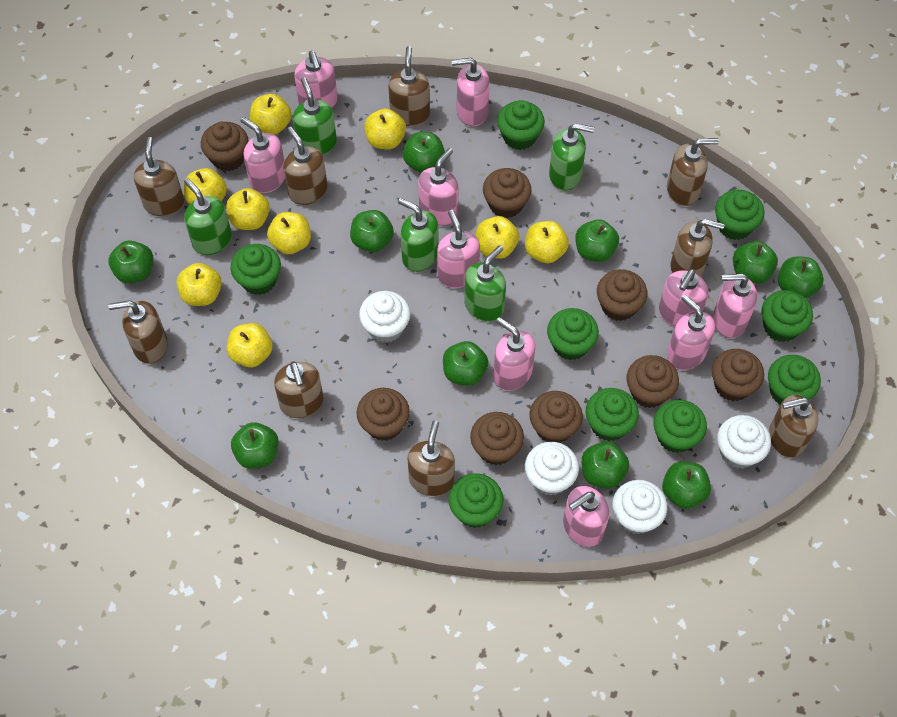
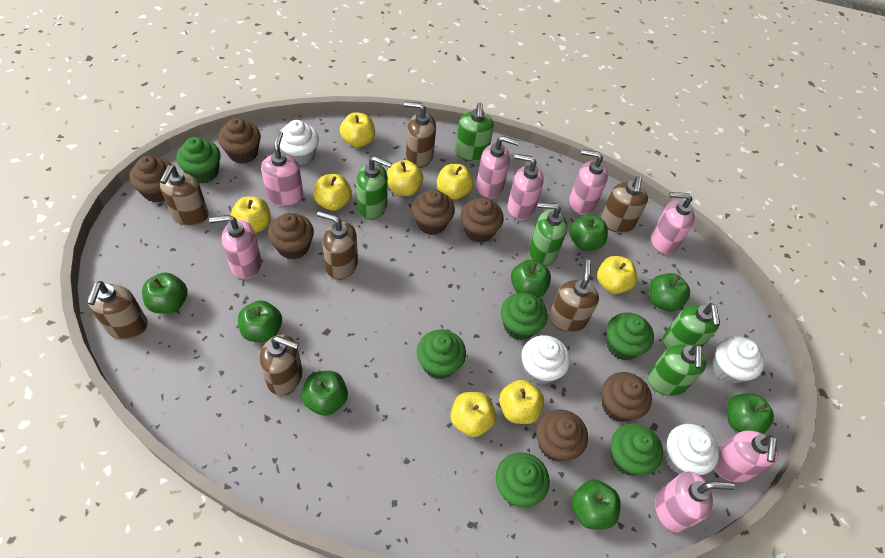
brown cupcake: [201,122,249,171] [356,388,410,441] [470,412,524,465] [483,168,532,218] [530,391,583,443] [597,269,647,321] [626,355,679,408] [712,349,764,401] = 8 -> [129,156,172,203] [218,118,261,164] [268,213,314,260] [412,190,455,235] [461,198,504,243] [536,409,588,462] [602,372,652,422] = 7
brown soap dispenser: [108,300,168,364] [134,137,184,216] [274,361,324,418] [283,127,328,205] [388,46,430,126] [408,421,455,496] [667,138,719,206] [671,219,725,277] [769,395,818,458] = 9 -> [87,281,148,339] [160,165,209,226] [259,334,303,395] [317,211,358,280] [404,101,436,168] [549,259,599,332] [600,176,648,233] = 7
green apple: [108,241,153,284] [231,422,279,469] [350,210,394,252] [403,132,445,173] [443,341,488,386] [575,219,619,262] [582,442,629,489] [662,462,711,509] [733,241,778,284] [778,256,824,298] = 10 -> [142,272,188,314] [238,300,282,342] [301,371,348,416] [511,259,551,298] [570,214,608,251] [572,479,621,530] [649,273,690,312] [727,393,774,434] = 8
green cupcake: [231,244,281,295] [448,473,503,528] [497,100,545,150] [547,308,599,360] [586,388,639,441] [653,400,707,453] [715,190,765,240] [761,290,813,342] [768,355,821,405] = 9 -> [176,137,221,183] [417,329,466,379] [496,452,550,507] [501,293,548,340] [606,312,654,360] [610,423,663,476] = 6
pink soap dispenser: [241,117,285,193] [294,51,338,108] [418,148,459,226] [437,210,480,288] [452,58,490,126] [493,317,535,391] [563,486,609,547] [659,269,708,326] [667,295,715,370] [713,274,757,338] = 10 -> [209,215,262,279] [261,131,303,206] [476,136,520,199] [507,153,544,220] [569,149,608,215] [651,192,695,255] [655,472,735,533] [714,430,779,483] = 8
yellow apple: [176,263,222,306] [184,168,227,204] [226,188,270,230] [227,323,272,367] [250,94,292,135] [267,212,311,254] [364,108,406,149] [476,216,519,259] [525,221,569,263] = 9 -> [230,196,271,234] [313,174,352,211] [340,112,375,147] [387,160,423,196] [437,164,474,200] [451,392,496,437] [499,380,544,424] [597,256,637,294] = 8

